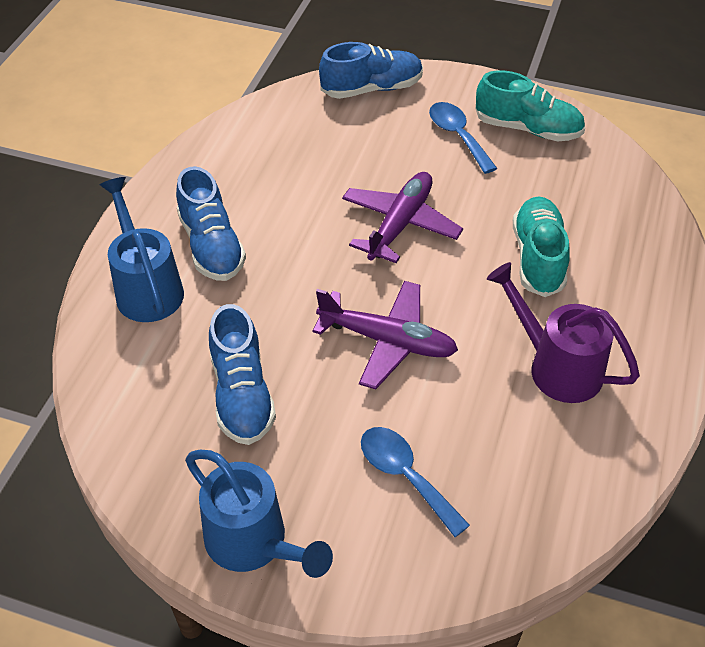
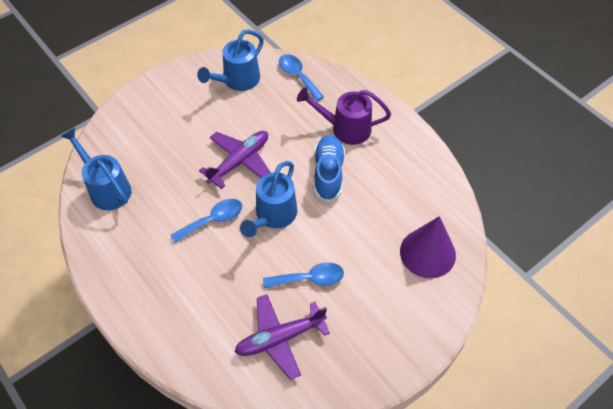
blue shoe: [176,166,246,281] [209,304,276,445] [319,42,423,99] = 3 -> [314,135,345,202] = 1
blue spoon: [361,427,470,537] [429,102,497,174] = 2 -> [171,199,242,243] [263,262,344,288] [279,54,324,101] = 3
blue watering can: [100,177,184,322] [185,450,333,578] = 2 -> [61,128,131,210] [197,30,264,91] [240,161,297,237] = 3
purple cone: none = 0 -> [400,216,456,278] = 1
turquoise shoe: [475,70,585,141] [513,197,570,297] = 2 -> none = 0

